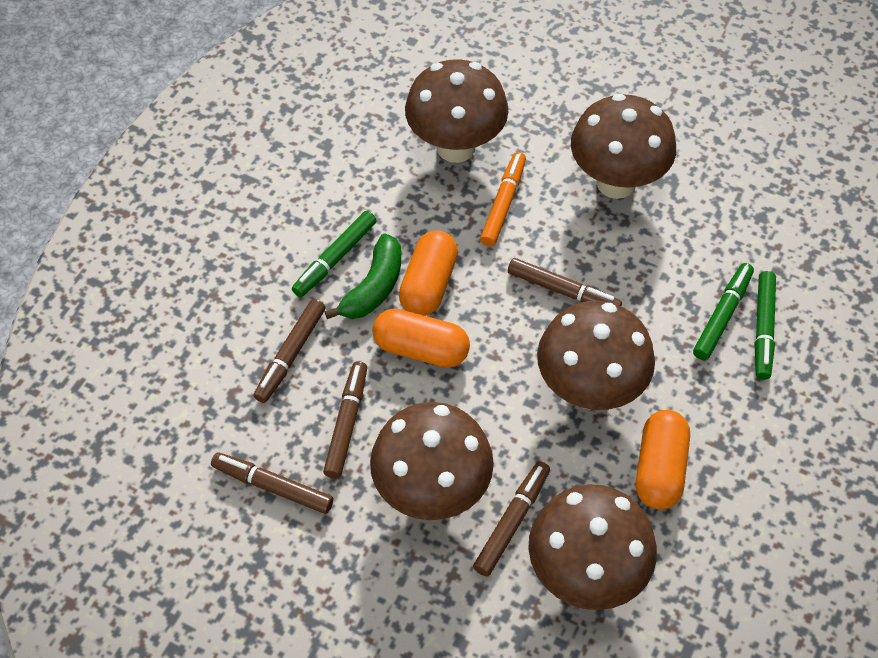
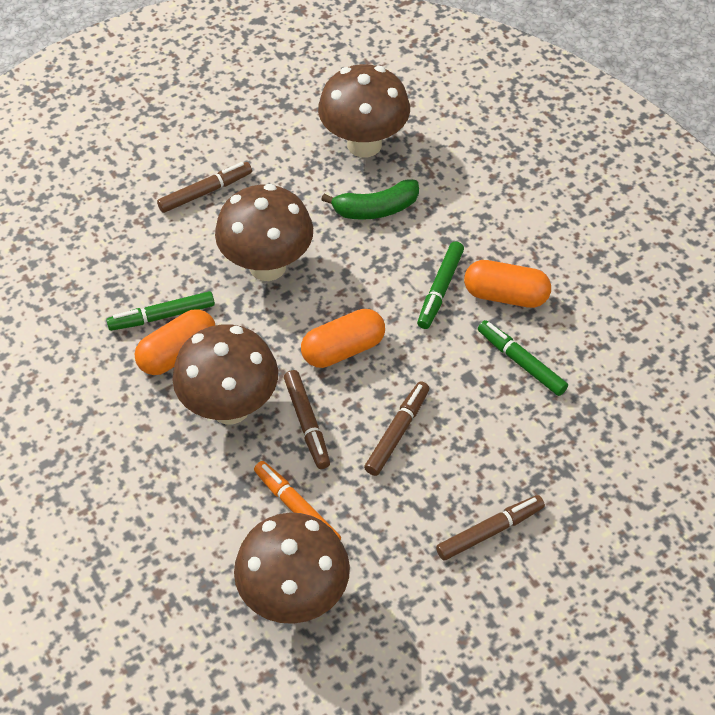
brown marker: [211,452,333,514] [253,299,325,403] [323,361,367,478] [473,461,550,576] [508,258,622,306] = 5 -> [157,162,252,213] [284,370,330,469] [364,381,429,476] [436,495,545,560] = 4
brown mushroom: [370,402,494,520] [405,59,509,163] [528,484,657,610] [537,301,655,410] [571,94,676,199] = 5 -> [172,324,278,425] [215,184,313,281] [234,513,350,624] [318,64,410,158] = 4

